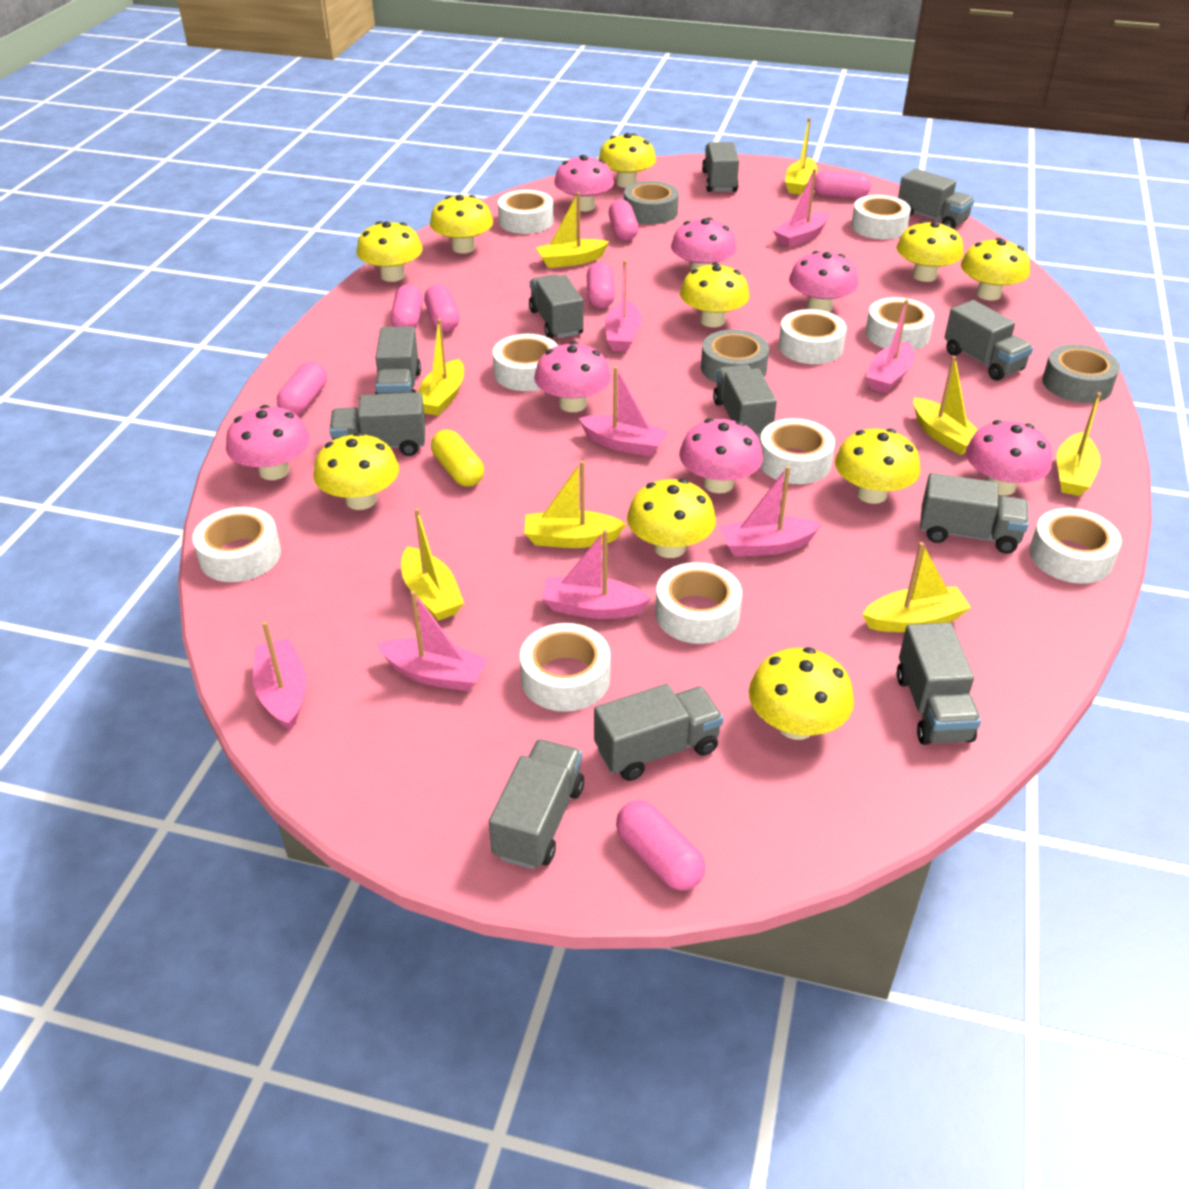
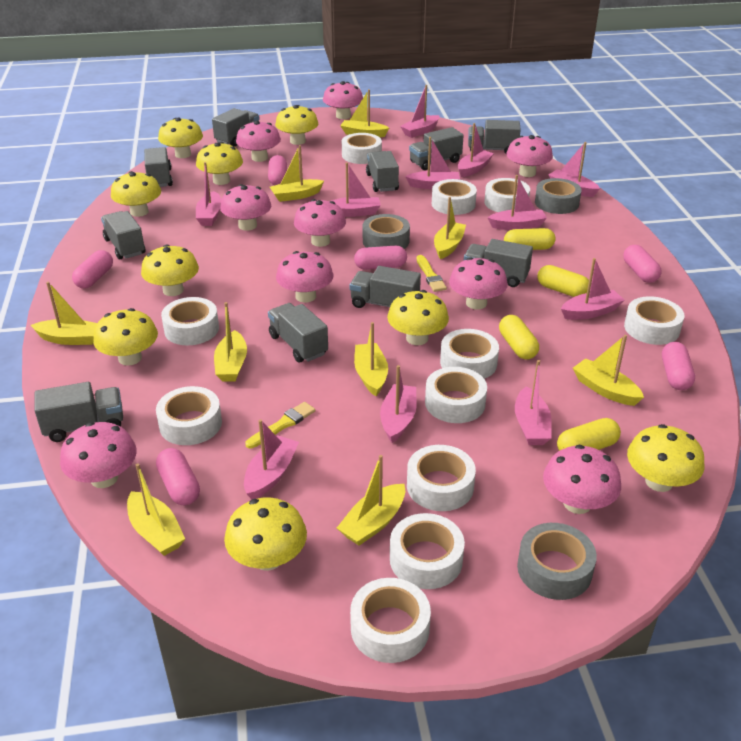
grey truck: [329,392,425,456] [375,326,421,394] [489,739,584,869] [529,274,584,339] [594,684,723,781] [702,142,739,192] [713,365,777,438] [897,622,981,745] [898,169,974,229] [920,473,1029,553] [944,300,1033,381] = 11 -> [34,382,123,442] [101,211,145,260] [144,147,173,187] [212,108,260,147] [268,303,328,363] [350,266,421,308] [366,151,399,192] [409,127,464,170] [464,239,533,287] [468,120,521,154] = 10
pink boat: [253,621,306,730] [377,591,488,691] [541,529,651,619] [578,366,668,456] [605,260,641,352] [720,466,822,557] [773,169,829,248] [866,299,914,393] = 8 -> [196,162,222,226] [244,419,299,499] [331,162,381,217] [380,365,417,443] [400,85,439,138] [405,137,460,189] [458,123,494,177] [487,175,547,230] [515,360,552,445] [548,142,600,197] [561,258,624,320] = 11
pink capsule: [277,362,327,415] [391,284,423,328] [424,285,459,332] [587,262,615,309] [609,199,638,241] [616,800,705,891] [814,171,871,199] = 7 -> [72,250,113,289] [156,448,200,505] [268,155,287,185] [354,246,407,270] [623,245,661,283] [662,342,695,390] = 6
pink mushroom: [226,405,310,480] [534,341,611,412] [554,155,614,211] [671,218,737,272] [679,418,763,493] [789,251,858,312] [966,420,1052,496] = 7 -> [60,422,137,488] [220,184,271,231] [236,121,281,162] [276,251,334,303] [294,199,346,247] [323,81,363,119] [449,257,508,310] [506,135,553,177] [543,445,621,514] = 9
white tape: [192,507,281,582] [493,334,558,391] [498,190,554,234] [520,623,611,712] [655,562,742,644] [760,418,835,484] [778,309,847,364] [851,195,911,239] [865,297,934,350] [1029,508,1122,583] = 10 -> [156,386,222,445] [161,297,219,345] [342,133,382,164] [350,578,431,663] [390,513,465,589] [407,445,476,511] [425,367,487,423] [432,179,477,215] [440,329,499,379] [484,178,530,212] [624,296,684,345] = 11
yellow boat: [401,508,464,621] [418,319,464,416] [524,461,626,548] [536,192,609,268] [785,118,818,195] [862,542,971,632] [913,356,978,455] [1057,392,1101,496] = 8 -> [31,282,97,345] [127,464,185,556] [214,302,247,382] [270,145,324,202] [337,455,405,546] [340,89,389,138] [354,322,388,396] [434,197,466,259] [573,335,644,406] = 9
yellow brush: none = 0 -> [246,402,315,449] [417,255,447,292] = 2
yellow capsule: [431,430,484,487] = 1 -> [499,315,539,360] [504,228,556,250] [538,265,589,297] [557,418,621,451] = 4
yellow mushroom: [314,432,399,510] [357,221,423,282] [430,195,493,253] [599,133,656,188] [627,479,716,558] [680,263,750,327] [749,647,854,740] [835,428,921,504] [896,221,963,282] [961,238,1030,300] = 10 -> [93,308,158,366] [111,171,161,217] [141,244,199,296] [158,118,203,158] [196,142,243,185] [224,498,307,571] [275,105,318,145] [387,290,449,345] [627,424,704,492] = 9

